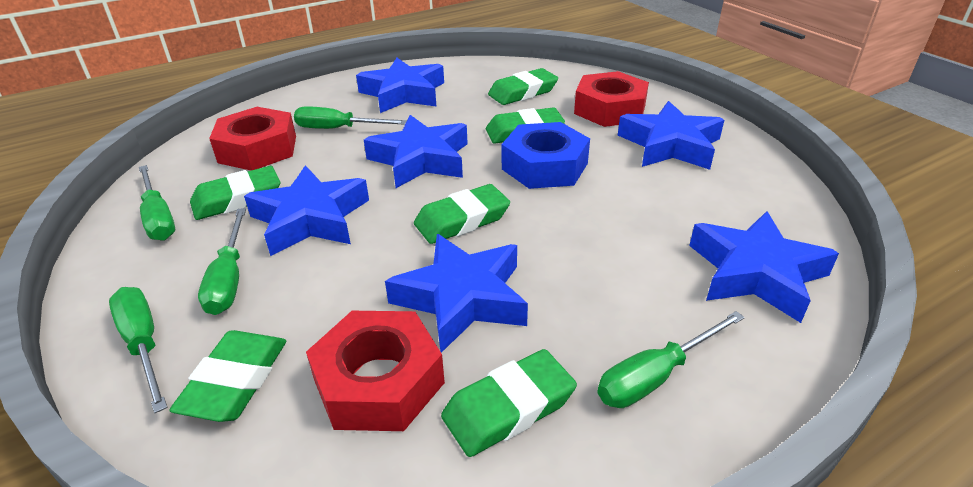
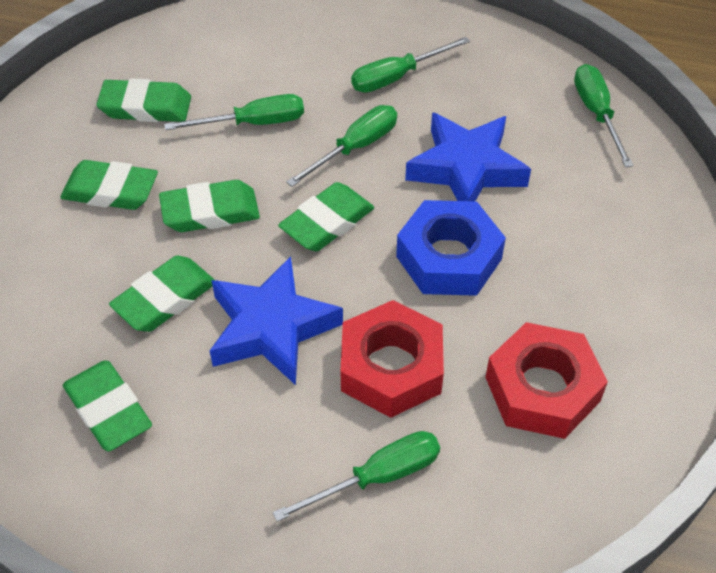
blue star: [244,166,369,256] [356,58,444,113] [364,115,468,188] [385,234,528,353] [618,101,724,170] [689,211,839,323] = 6 -> [210,256,343,385] [405,112,531,201] = 2
red nut: [209,107,296,170] [306,311,445,431] [574,71,649,127] = 3 -> [340,300,444,418] [485,322,608,439] = 2

